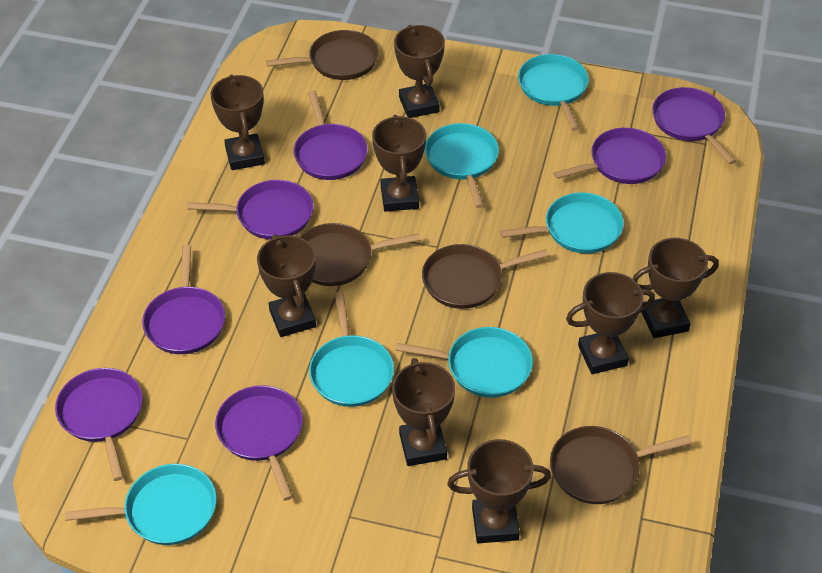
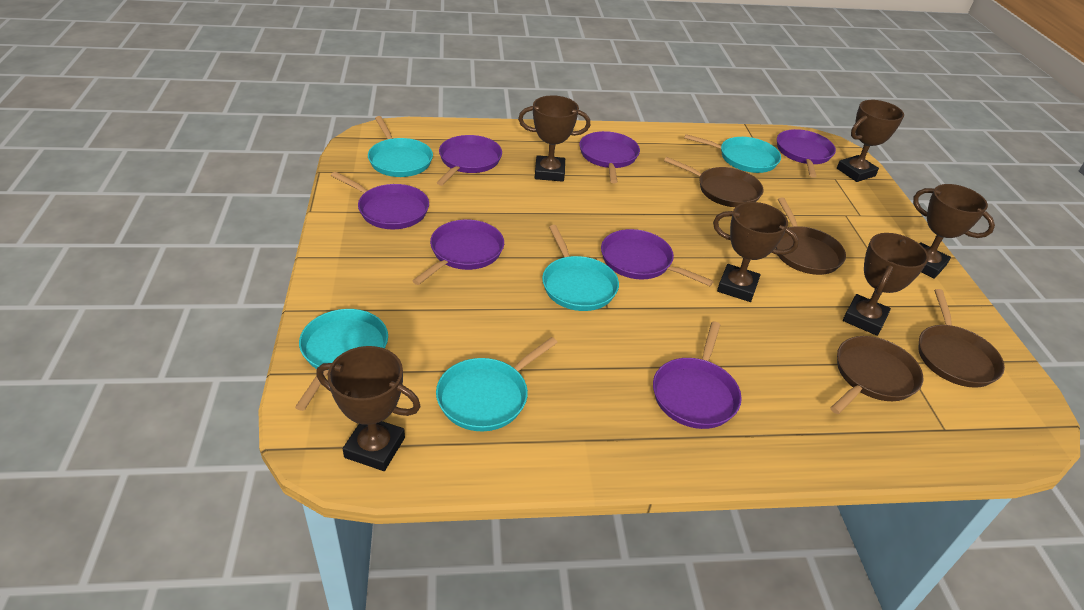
brown trophy: [210,74,265,170] [257,234,316,337] [372,115,426,212] [392,358,455,466] [394,25,445,118] [447,439,551,543] [566,272,655,374] [632,238,719,338] = 8 -> [316,346,421,471] [518,95,590,182] [713,202,799,302] [837,100,904,182] [843,233,929,336] [913,184,995,279] = 6
turquoise pan: [65,464,216,545] [309,292,394,407] [396,327,533,398] [425,123,499,208] [500,193,624,253] [518,54,589,131] = 6 -> [295,309,388,411] [368,116,433,177] [436,337,558,431] [542,225,619,311] [684,134,781,173] = 5

